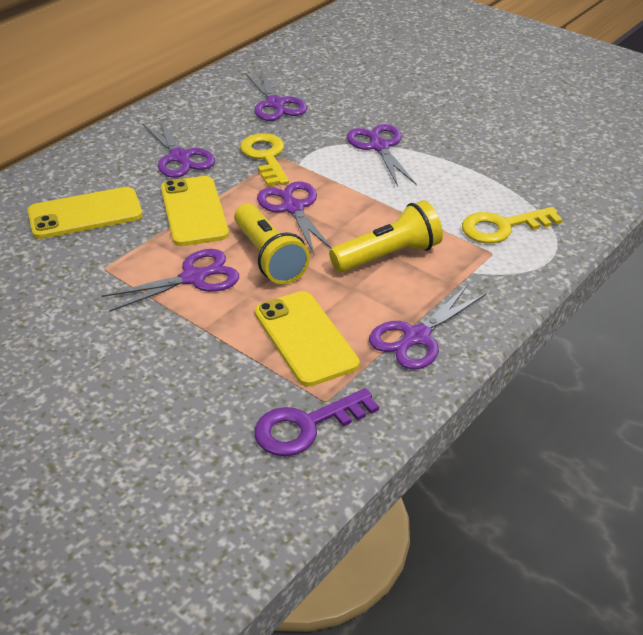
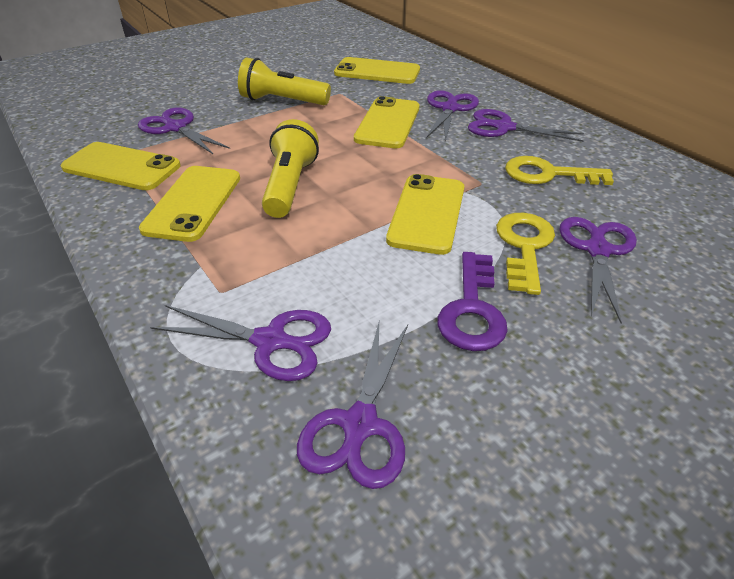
yellow phone: [28,187,143,239] [161,176,229,246] [255,291,360,387] = 3 -> [61,142,181,190] [139,166,240,242] [334,57,420,84] [354,96,420,148] [386,174,464,255] = 5

